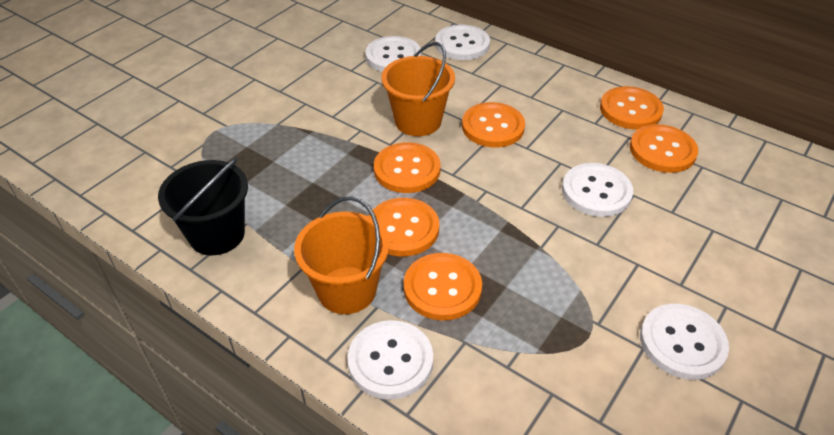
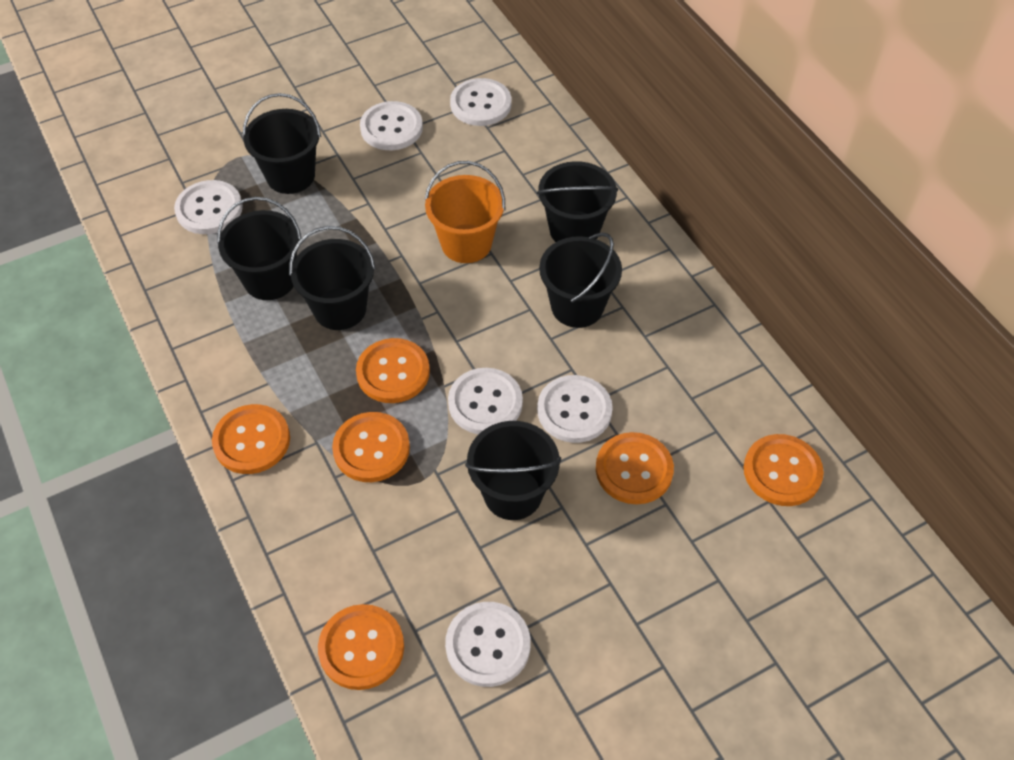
black bucket: [158,158,248,255] = 1 -> [217,197,302,300] [243,93,321,194] [289,226,376,330] [465,421,561,520] [537,161,618,242] [539,232,622,328] = 6
orange bucket: [294,196,389,314] [381,42,455,136] = 2 -> [425,161,505,263] = 1
white button: [347,320,433,400] [365,36,421,72] [435,25,490,60] [562,163,633,217] [640,304,729,380] = 5 -> [174,180,243,234] [360,101,423,150] [445,602,531,687] [448,368,523,434] [450,78,511,126] [537,375,613,443] = 6

